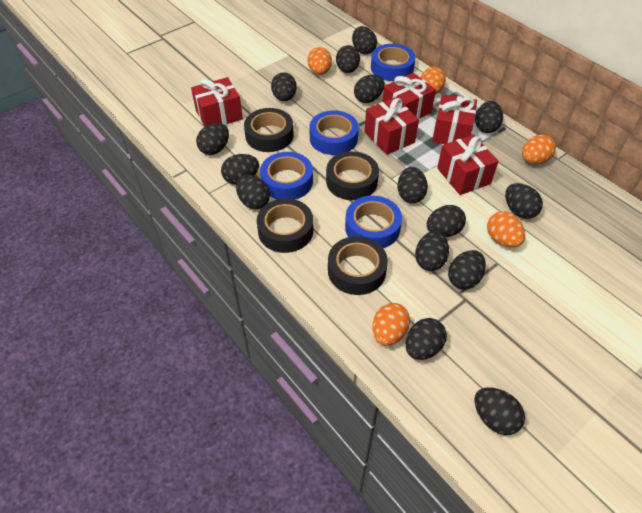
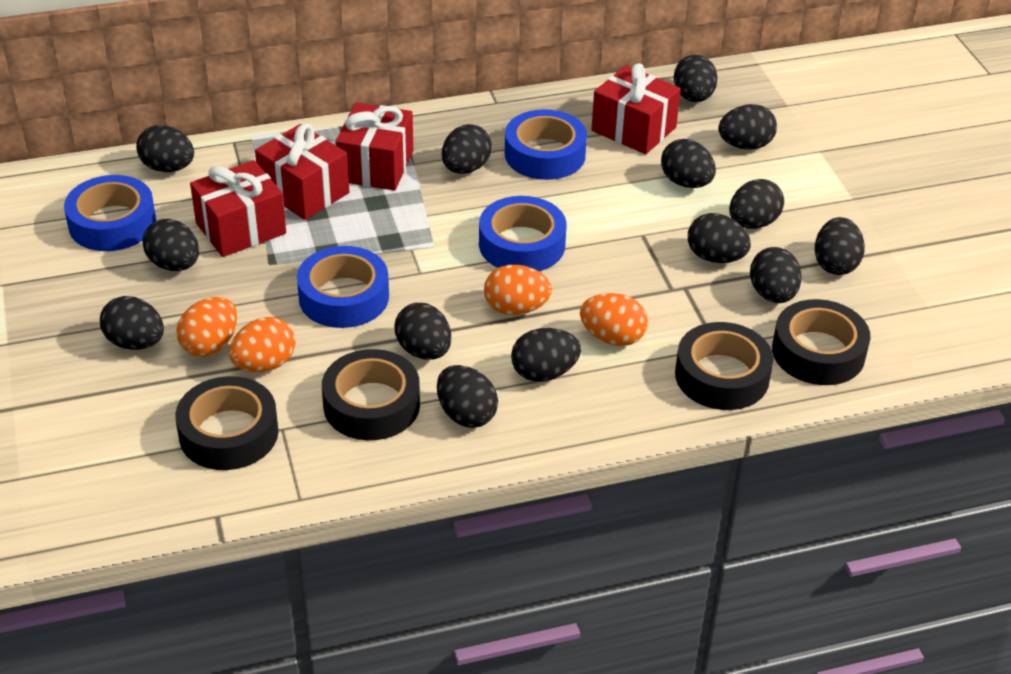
black egg: [196,123,229,155] [221,154,259,185] [236,175,270,209] [271,72,297,101] [336,45,360,73] [352,26,377,54] [354,74,385,103] [397,167,428,203] [405,318,447,360] [415,231,449,271] [427,205,466,237] [448,250,486,289] [474,387,525,435] [475,101,503,133] [505,183,543,219] = 15 -> [100,296,164,350] [136,125,194,172] [142,219,199,271] [395,303,451,360] [437,365,498,428] [442,124,492,174] [511,328,581,382] [661,139,716,188] [674,55,718,102] [688,213,751,263] [718,104,777,150] [729,179,784,229] [750,247,802,303] [815,217,865,275] = 14
orange egg: [307,47,332,75] [372,303,410,346] [421,67,446,94] [487,211,525,247] [522,135,556,164] = 5 -> [176,297,237,357] [229,317,295,372] [484,265,552,315] [580,293,648,346] = 4
red gift: [191,77,243,127] [364,98,419,155] [382,73,436,119] [432,94,477,144] [437,135,499,195] = 5 -> [190,160,286,257] [255,124,349,220] [335,102,413,191] [591,63,681,154] = 4

